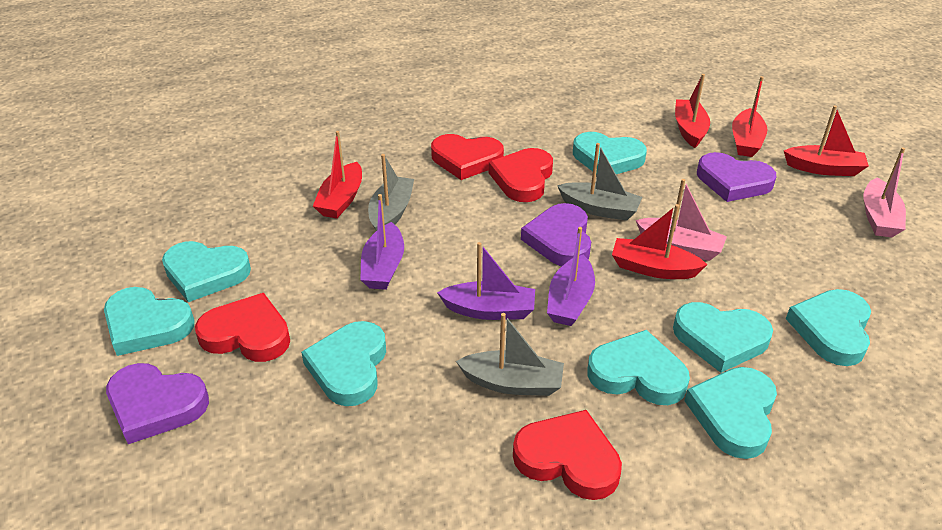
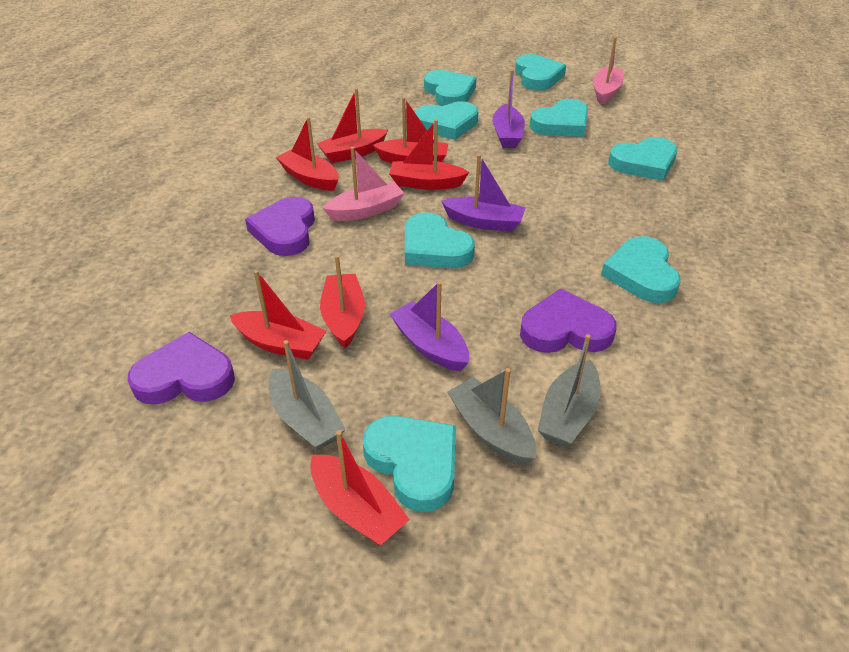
red boat: [313,131,362,219] [612,204,707,279] [675,74,710,148] [732,76,768,157] [784,105,869,176] = 5 -> [230,270,326,359] [276,117,338,191] [310,430,410,545] [317,88,388,163] [320,255,365,349] [373,97,448,163] [389,119,469,190] = 7
red heart: [195,293,290,362] [431,134,504,180] [489,148,553,202] [513,410,622,500] = 4 -> none = 0

